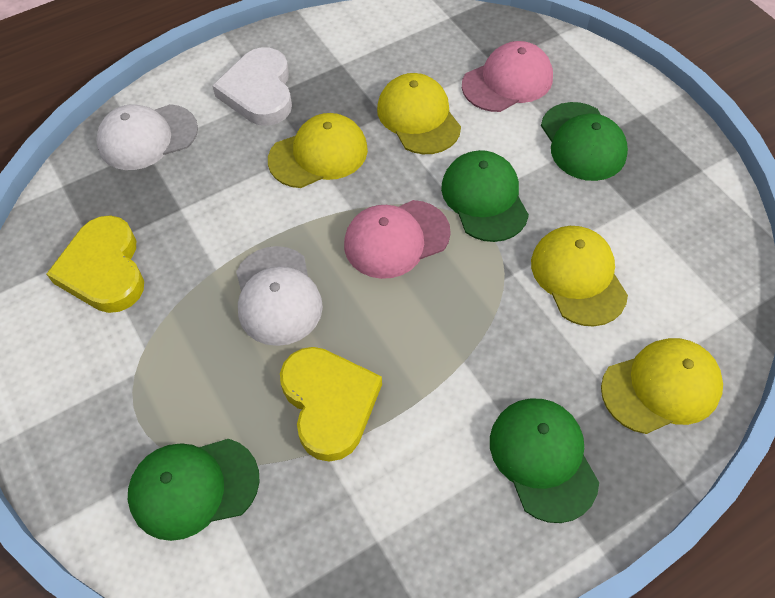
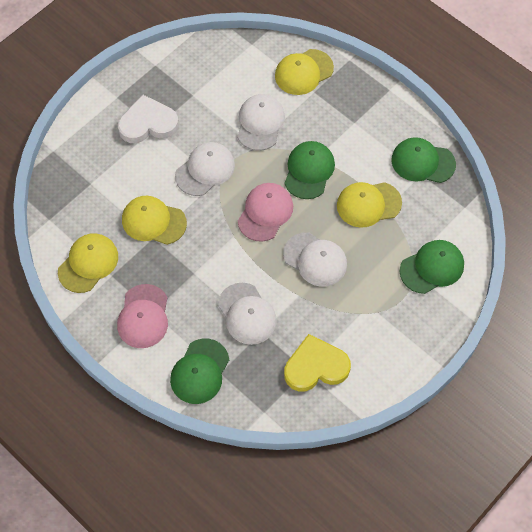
white cap: [96,104,198,170] [236,246,323,346] = 2 -> [175,142,235,196] [218,283,277,345] [237,94,285,151] [283,232,347,287] = 4
yellow heart: [47,215,144,313] [280,347,382,462] = 2 -> [284,334,351,392] = 1

